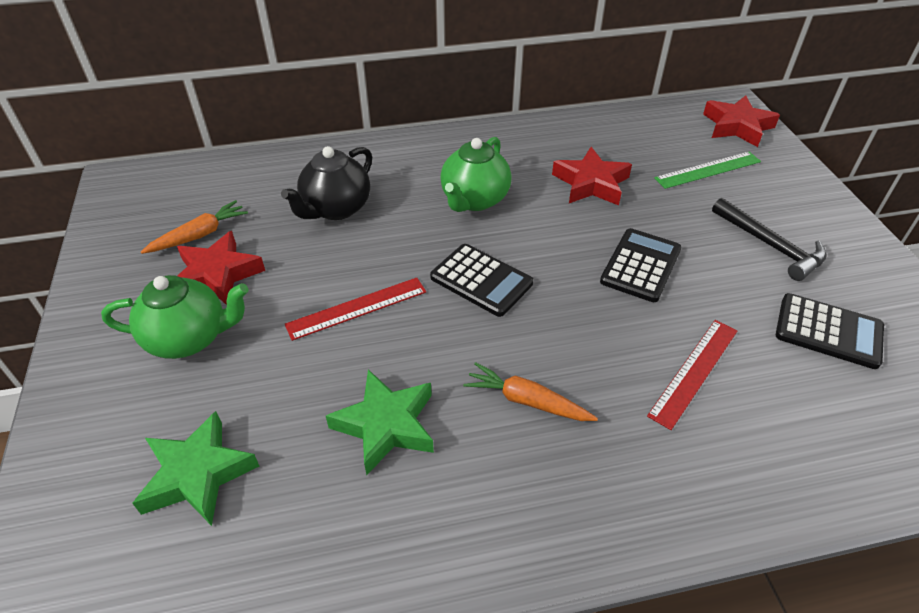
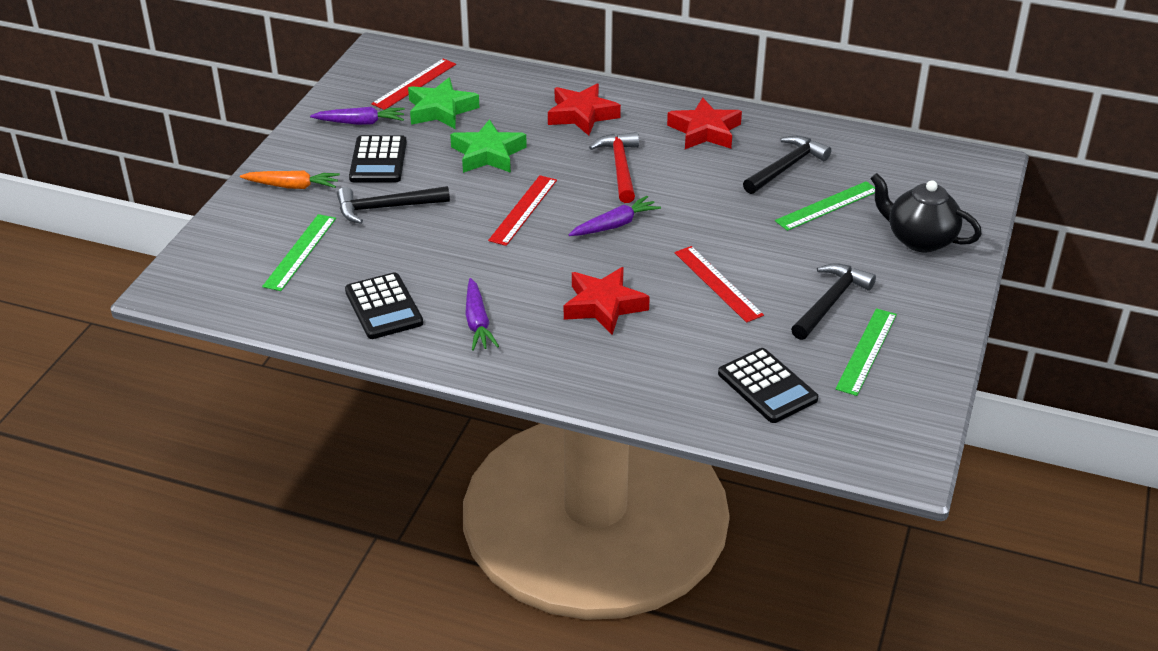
black hammer: [712,198,827,281] = 1 -> [337,186,450,224] [743,136,831,194] [791,263,876,340] = 3
green ruler: [654,152,761,189] = 1 -> [262,214,336,291] [775,181,875,231] [835,308,897,396] = 3
green teapot: [101,275,249,359] [440,137,511,212] = 2 -> none = 0
orange carrot: [141,200,248,254] [463,362,598,421] = 2 -> [240,171,340,189] = 1
purple carrot: none = 0 -> [310,107,405,125] [465,278,499,351] [569,196,661,236] = 3
red hammer: none = 0 -> [589,132,639,203] = 1
red ruler: [285,277,426,341] [647,320,737,430] = 2 -> [371,59,456,110] [488,175,557,246] [675,246,764,323] = 3

